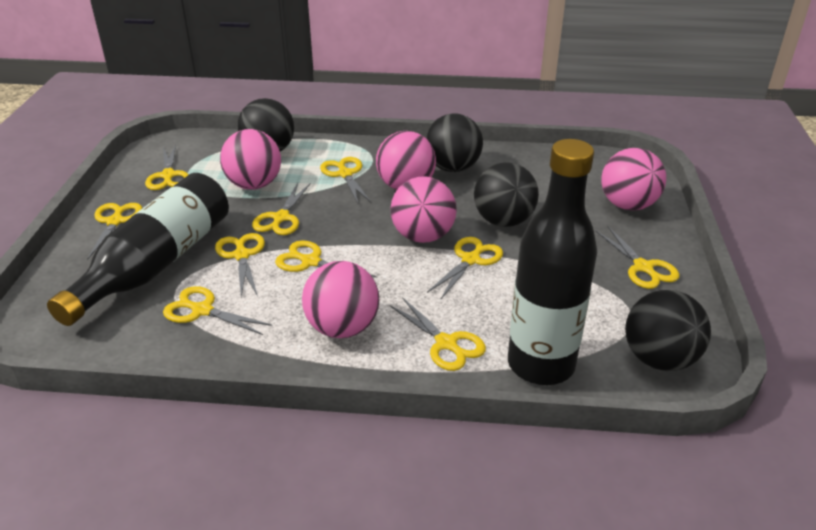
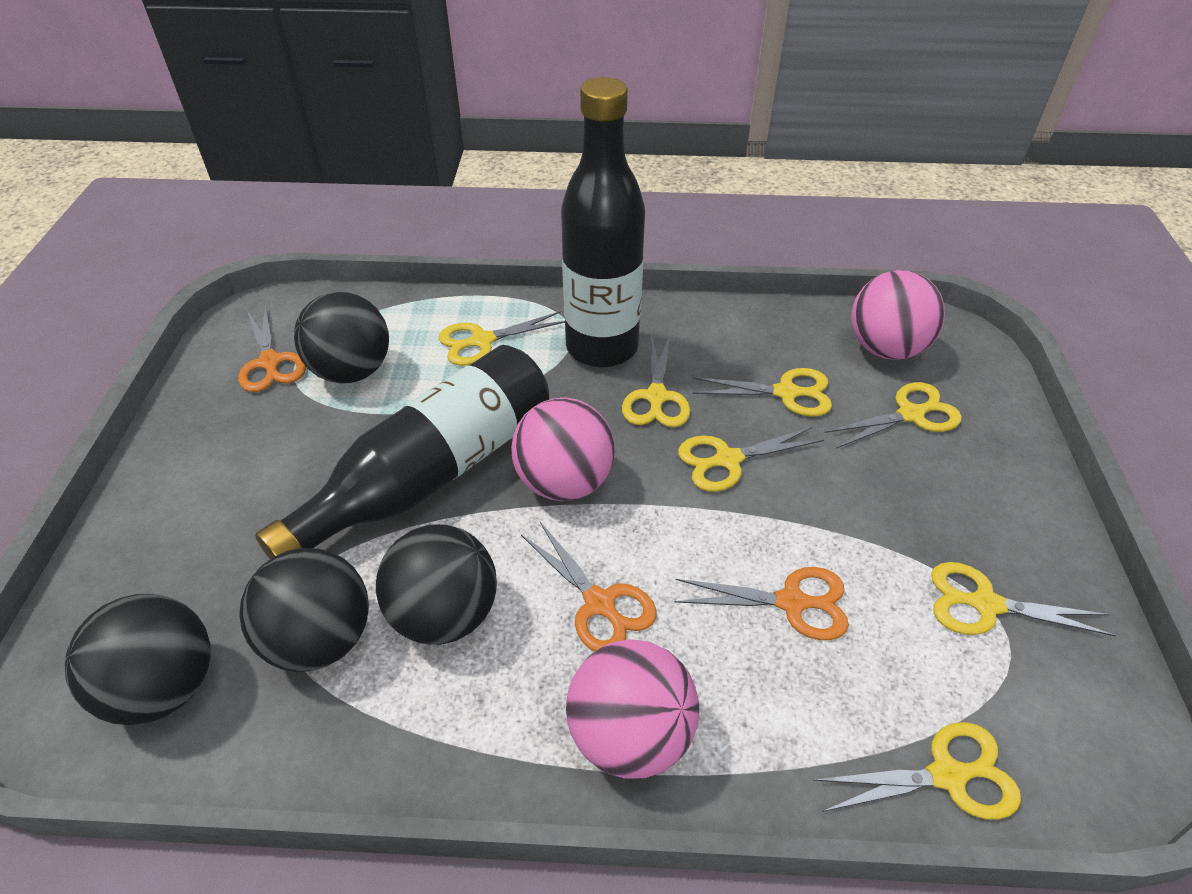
orange scissors: none = 0 -> [238,305,306,392] [521,522,657,651] [675,567,849,640] = 3
pink ball: [220,129,281,190] [302,261,379,338] [376,131,436,190] [390,176,457,243] [602,148,666,211] = 5 -> [511,398,615,501] [566,639,699,779] [851,270,945,360] = 3
yellow scissors: [87,203,142,260] [145,144,189,190] [163,286,272,335] [215,233,265,297] [252,183,311,235] [275,240,376,277] [320,157,371,203] [390,297,486,371] [427,237,503,299] [595,226,680,289] = 10 -> [438,311,565,366] [622,334,690,427] [678,427,824,492] [692,368,832,416] [813,722,1021,820] [824,382,962,449] [931,562,1116,636] = 7

